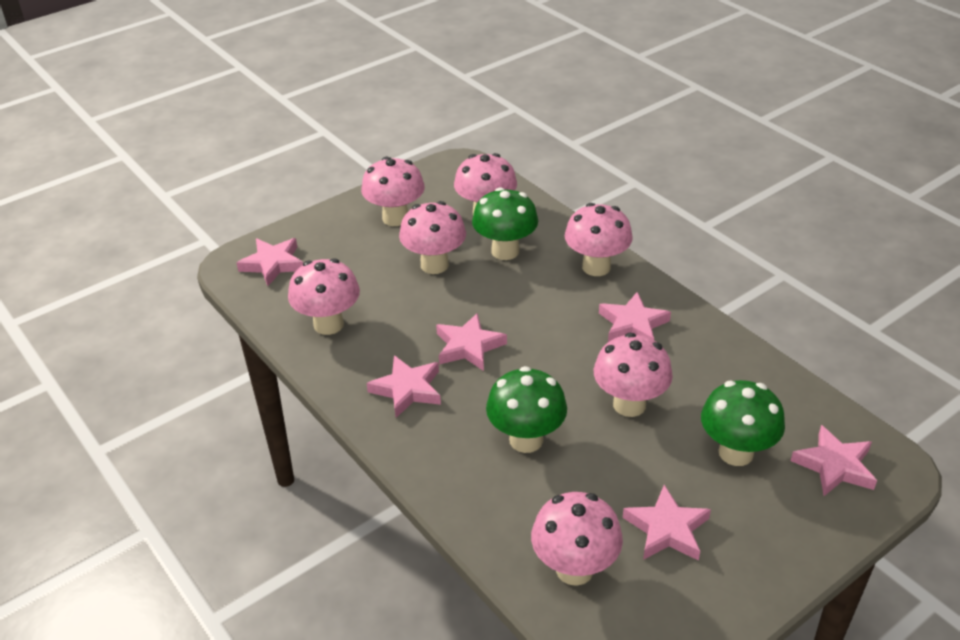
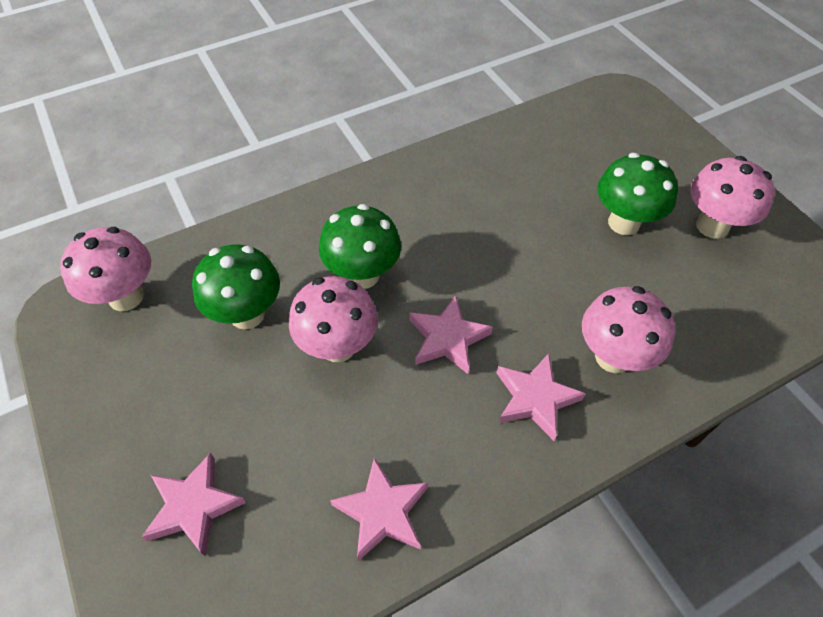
pink mushroom: [288,258,360,335] [361,156,425,226] [399,201,466,274] [454,153,517,214] [531,492,623,586] [565,203,633,276] [594,333,673,417] = 7 -> [60,227,151,311] [289,276,378,362] [582,286,675,373] [690,156,775,239] = 4
pink star: [237,238,303,286] [367,355,441,418] [436,313,507,371] [599,292,671,342] [623,485,711,561] [791,425,877,496] = 6 -> [142,453,246,557] [330,458,428,561] [409,295,493,374] [497,353,586,441] = 4

